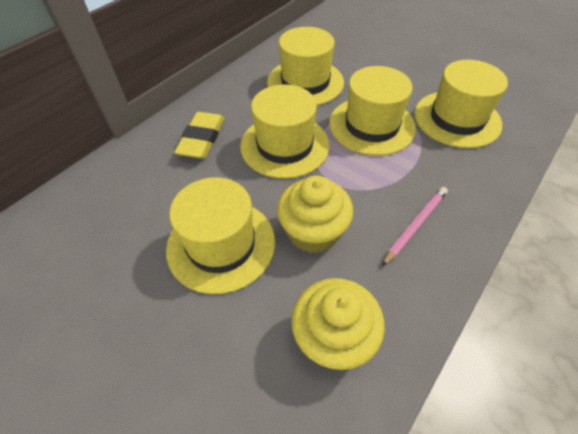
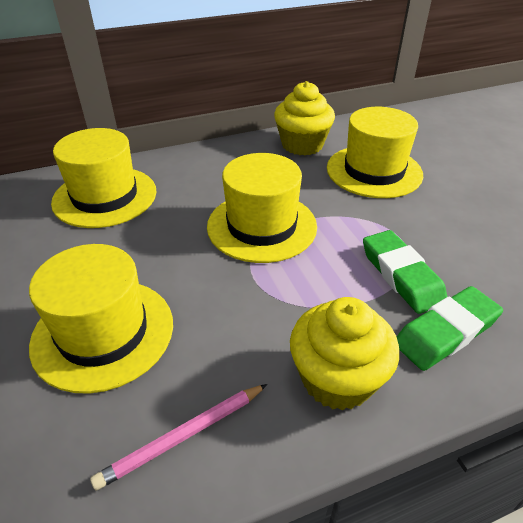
green eraser: none = 0 -> [363,230,448,314] [397,286,503,371] = 2
yellow eraser: [174,112,225,159] = 1 -> none = 0
yellow hat: [166,177,275,294] [240,84,330,179] [267,27,344,105] [329,66,416,156] [414,60,508,148] = 5 -> [29,244,173,394] [51,128,156,228] [207,153,317,263] [327,107,423,198] = 4

